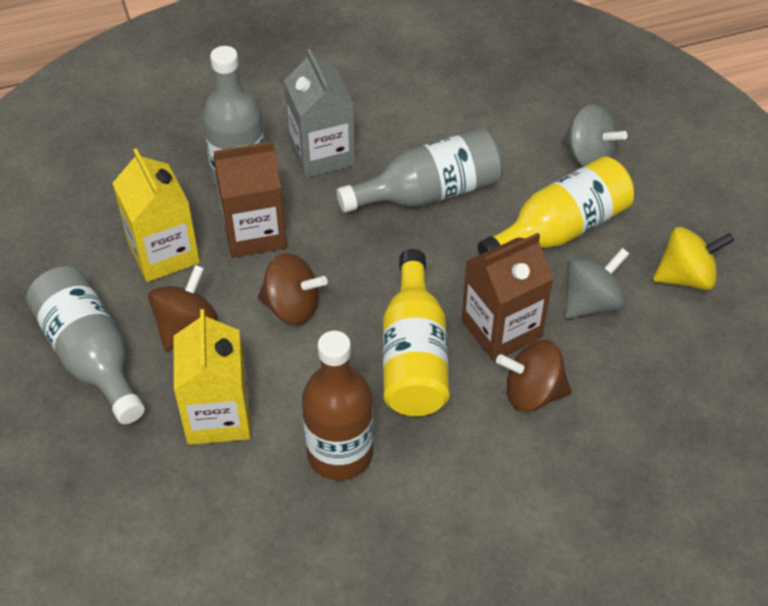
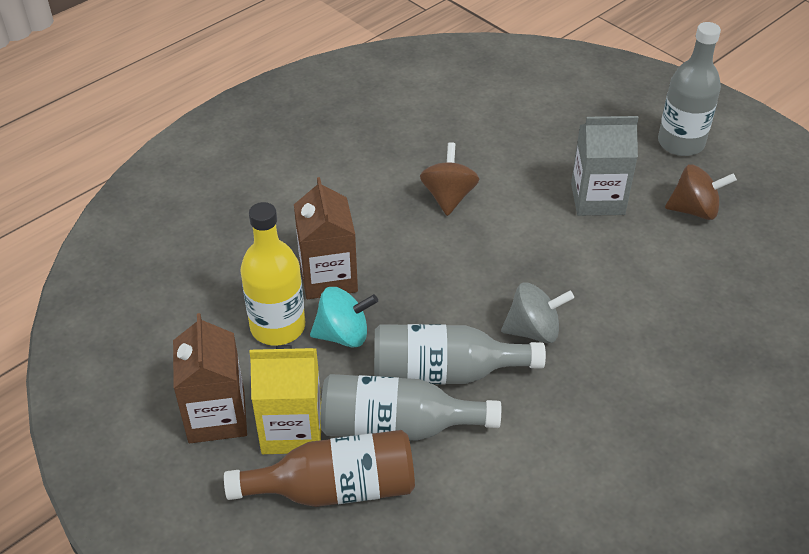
brown spinning top: [148,265,218,351] [258,253,328,325] [496,340,572,412] = 3 -> [420,142,479,216] [665,164,737,220] = 2
grey spinning top: [562,105,628,167] [565,248,629,319] = 2 -> [501,282,574,343] = 1
turquoise spinning top: none = 0 -> [310,287,378,348] = 1
yellow bottle: [383,249,449,416] [478,156,634,255] = 2 -> [240,202,305,346] = 1
yellow carton: [112,148,200,282] [174,309,251,445] = 2 -> [249,345,321,454] = 1
yellow spinning top: [653,227,734,290] = 1 -> none = 0

